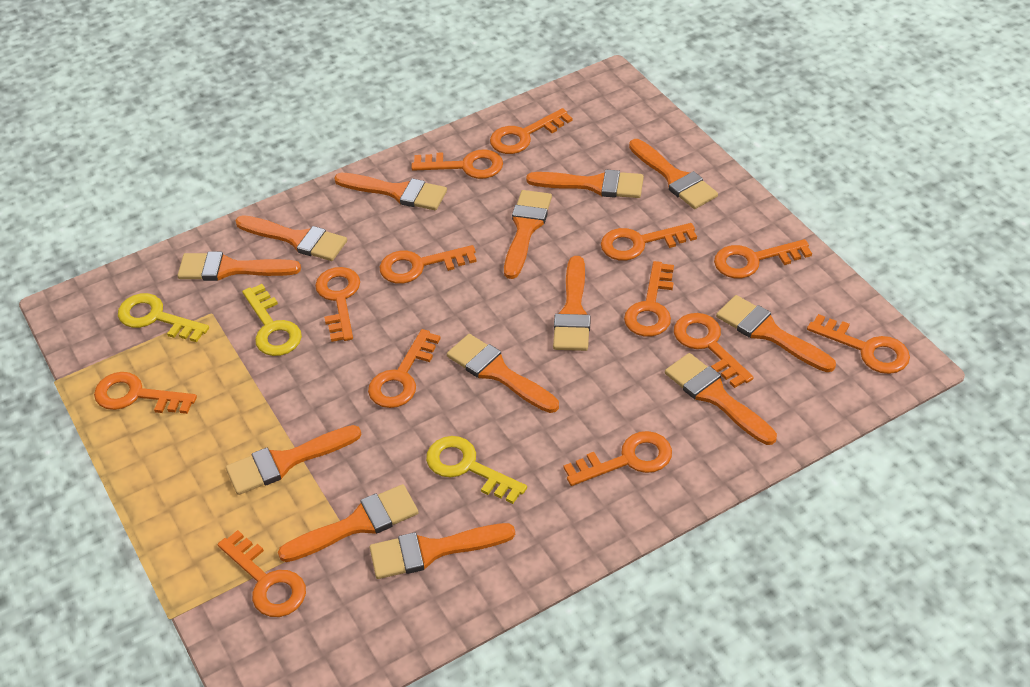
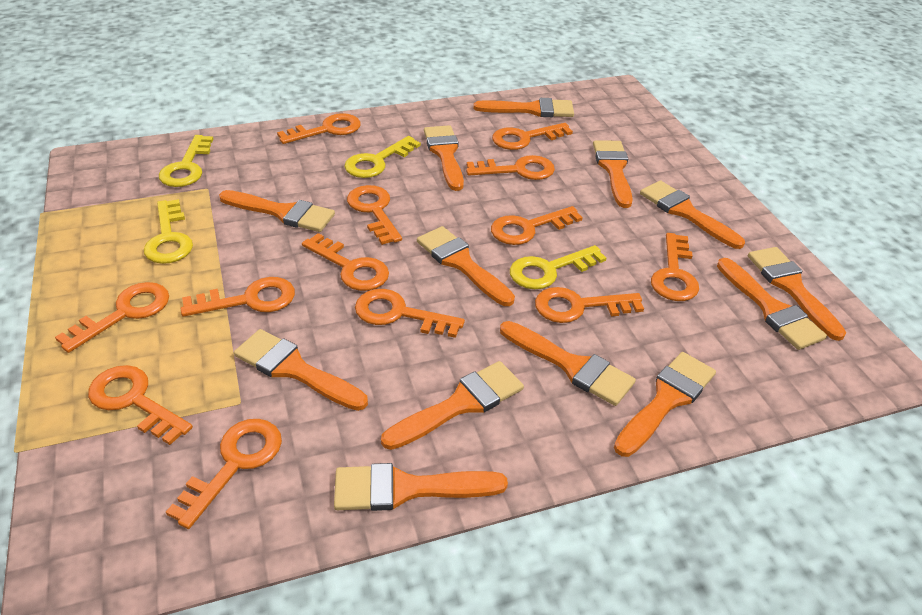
yellow key: [118,293,209,342] [242,284,302,356] [426,436,527,504] = 3 -> [144,199,193,264] [159,135,214,187] [344,136,421,178] [510,245,606,289] = 4

